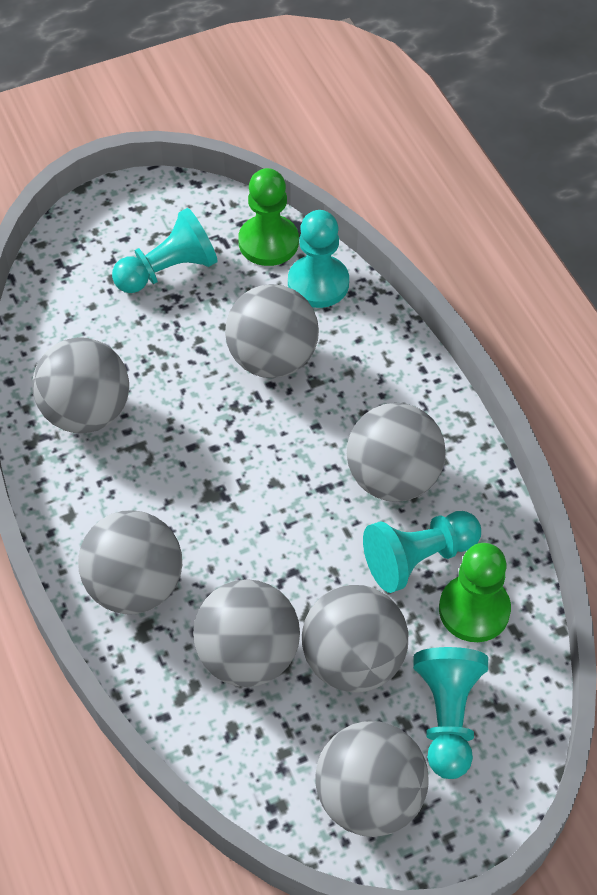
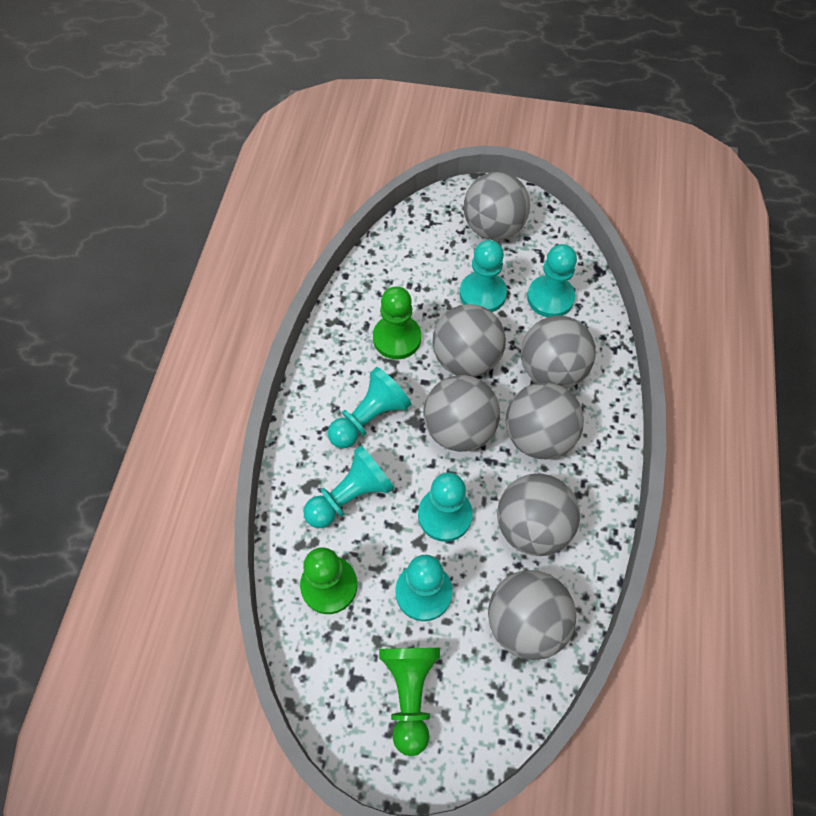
green pawn: [238,168,299,266] [439,543,511,642] = 2 -> [300,547,357,614] [373,287,421,359] [379,648,440,756] = 3
turquoise pawn: [112,208,218,293] [288,210,349,308] [363,511,481,593] [413,647,488,779] = 4 -> [303,445,394,528] [328,367,411,448] [395,555,453,621] [418,472,473,542] [460,240,507,312] [527,244,577,317] = 6

